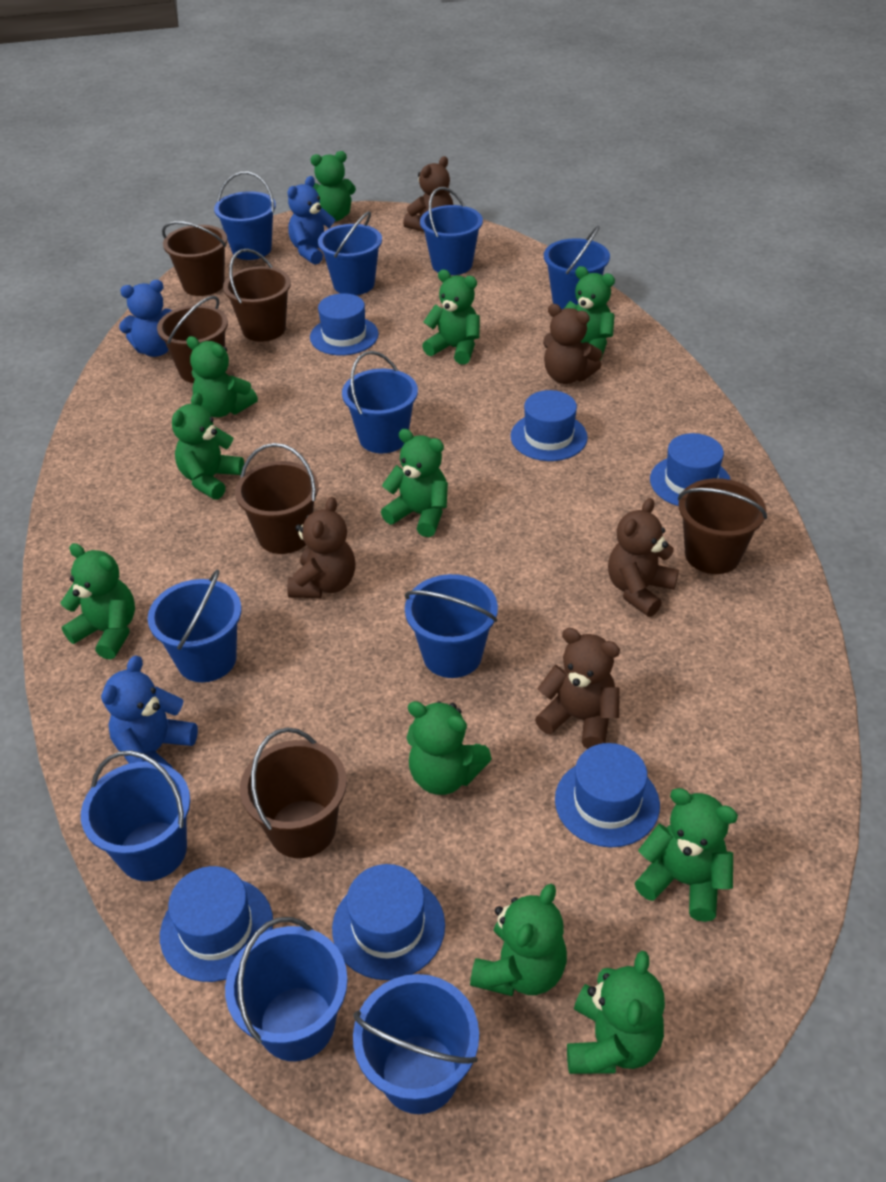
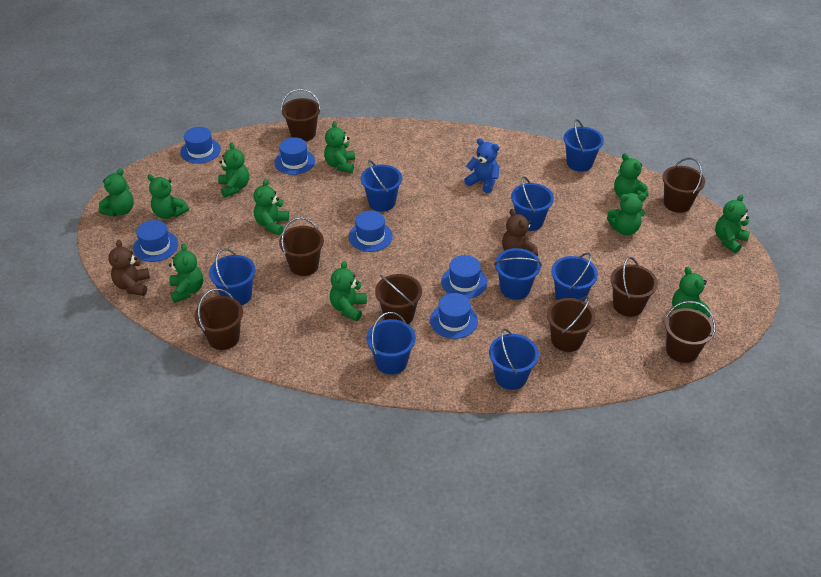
blue bucket: [81,751,190,881] [148,569,242,682] [214,172,276,260] [225,917,348,1061] [318,211,382,295] [342,351,418,453] [353,974,479,1114] [405,574,498,678] [420,187,483,275] [544,225,610,309] = 10 -> [209,248,256,305] [361,160,402,212] [367,312,416,375] [489,329,539,390] [494,248,542,300] [511,176,554,231] [551,252,598,302] [563,119,604,172] = 8
blue teddy bear: [101,655,198,768] [119,280,173,357] [287,176,336,265] = 3 -> [464,138,499,193] = 1
brown bucket: [157,296,228,383] [162,221,228,296] [223,249,291,342] [235,443,319,554] [240,728,347,858] [678,478,767,574] = 6 -> [195,289,243,350] [279,217,324,276] [281,89,321,141] [375,274,422,324] [547,296,595,352] [610,257,658,317] [662,158,705,213] [665,301,716,363] = 8
brown teddy bear: [287,497,355,598] [403,156,453,232] [535,628,620,749] [543,304,602,384] [608,498,679,617] = 5 -> [108,240,150,296] [502,209,538,256] = 2

